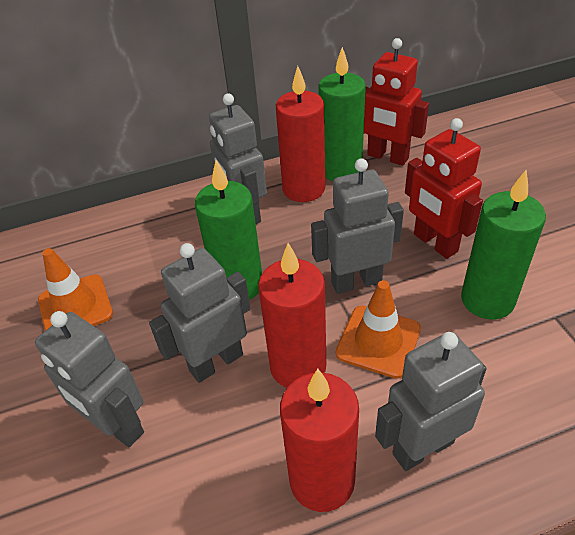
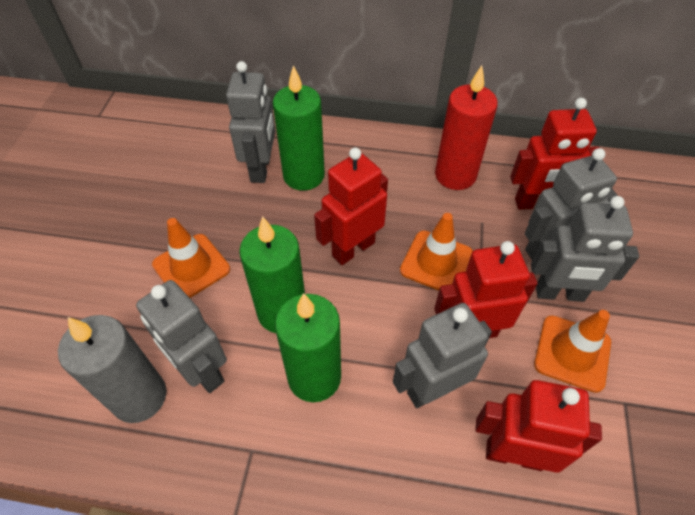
grey candle: none = 0 -> [58,315,166,423] = 1
orange traffic cone: [38,248,113,331] [336,280,421,378] = 2 -> [152,218,230,298] [400,213,473,291] [534,310,611,393] = 3
red candle: [258,243,326,388] [276,66,325,202] [280,369,359,512] = 3 -> [435,65,498,190] = 1
red robot: [364,38,429,166] [405,118,483,259] = 2 -> [314,147,388,265] [434,241,538,338] [475,380,602,473] [510,98,600,210] = 4

